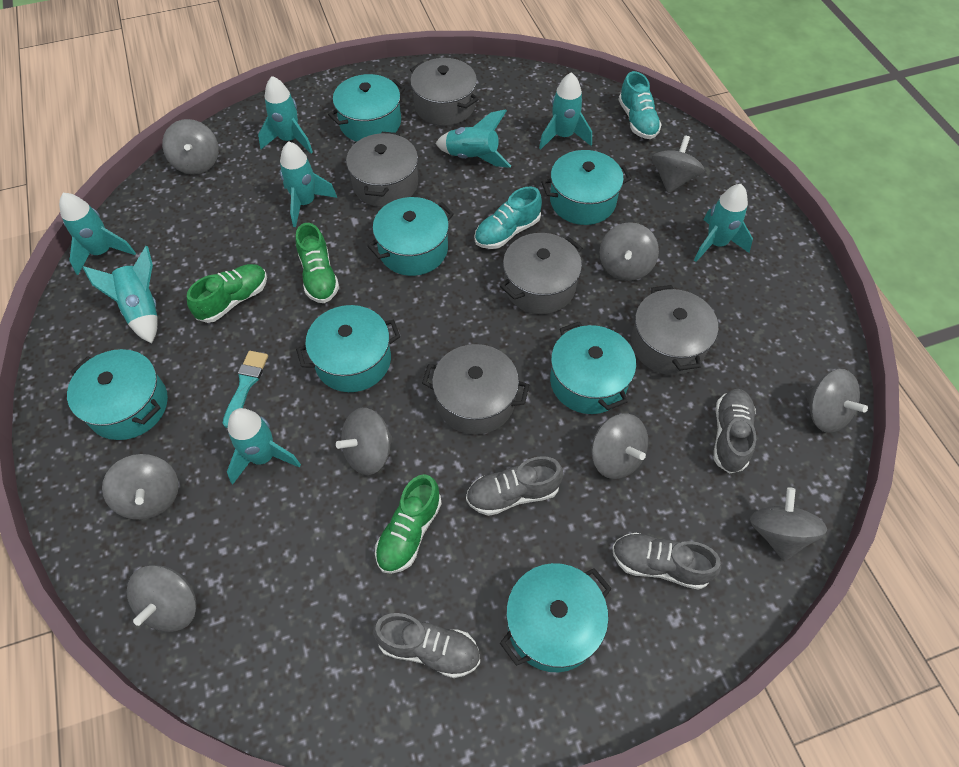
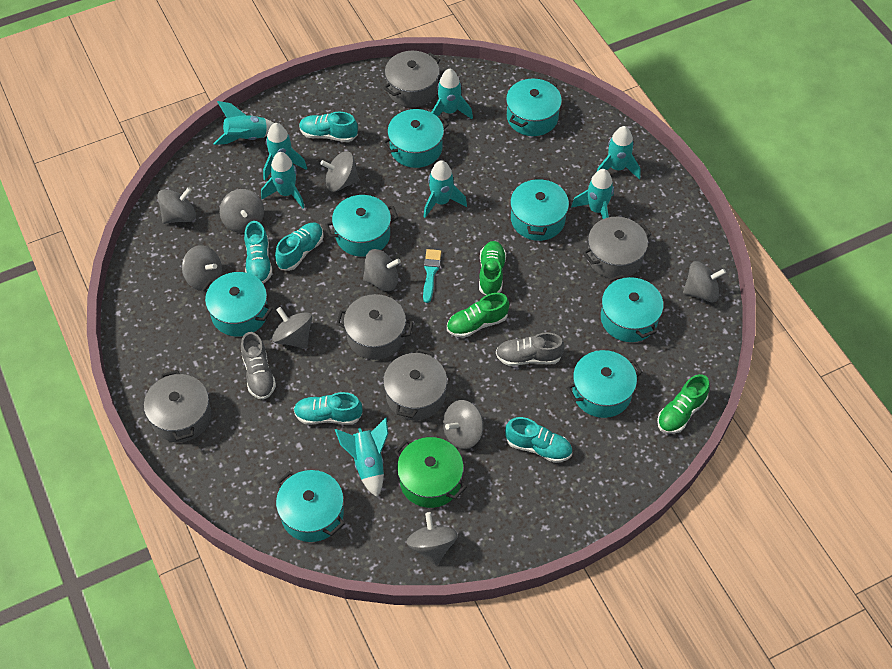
green pot: none = 0 -> [395,437,467,508] = 1
grey shoe: [373,613,480,678] [466,456,563,516] [612,533,721,590] [714,389,756,474] = 4 -> [241,332,276,400] [496,332,565,366] = 2
turquoise pot: [67,349,168,440] [296,305,400,392] [328,74,405,142] [367,197,454,276] [500,563,612,672] [541,150,631,225] [550,322,636,414] = 7 -> [201,272,273,336] [276,470,344,542] [325,195,398,257] [382,109,449,168] [506,78,562,136] [510,177,569,241] [566,350,643,418] [601,275,663,342] = 8
turquoise shoe: [474,186,542,249] [618,71,662,139] = 2 -> [244,221,272,283] [275,222,324,271] [293,392,363,425] [299,112,358,142] [505,417,572,463] = 5

